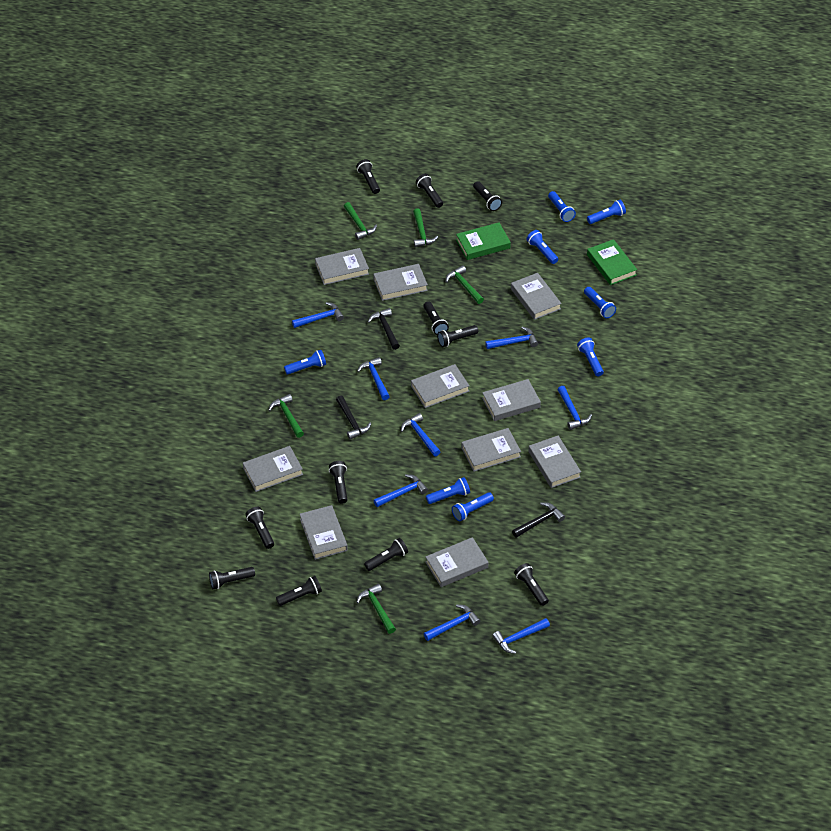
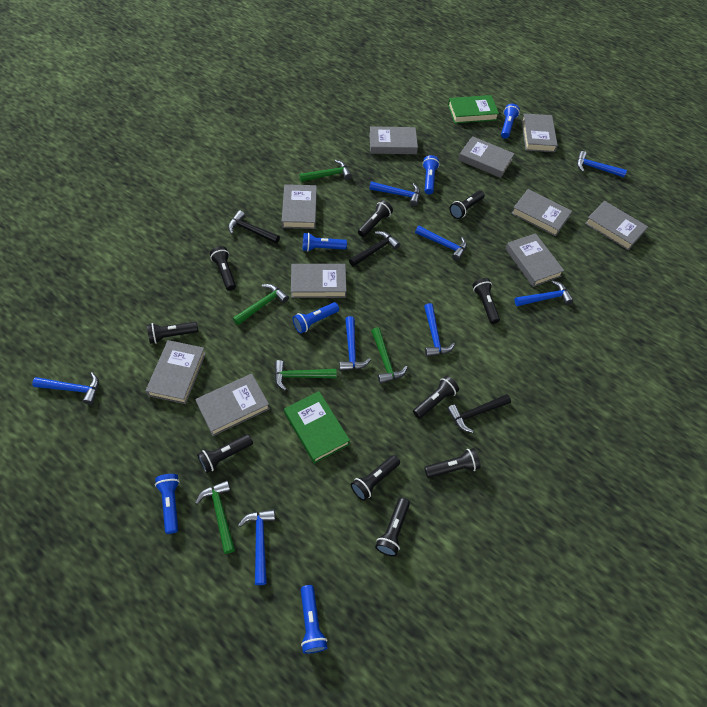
black flashlight: [209,567,255,589] [245,507,274,549] [276,576,322,606] [329,461,348,504] [356,159,380,194] [364,538,408,571] [416,174,443,208] [423,301,449,335] [437,325,478,347] [473,181,502,211] [514,563,549,606] = 11 -> [147,322,199,344] [197,434,253,473] [210,246,236,291] [351,455,400,501] [358,200,393,237] [375,498,410,557] [413,376,459,419] [424,448,481,478] [450,190,485,219] [472,278,500,324] = 10
blue flashlight: [284,350,326,374] [426,477,470,504] [452,492,494,521] [526,230,558,264] [548,191,576,222] [577,338,604,376] [584,287,616,318] [587,200,626,224] = 8 -> [155,474,180,534] [293,302,339,333] [301,585,328,654] [303,233,347,252] [422,155,440,194] [501,104,520,139] = 6

